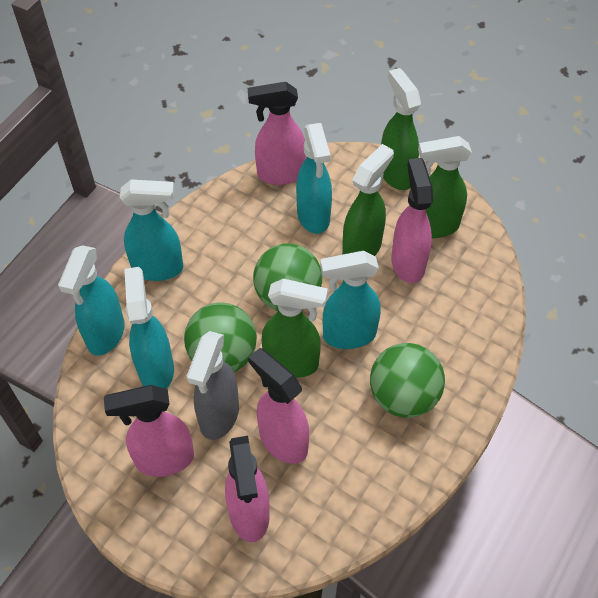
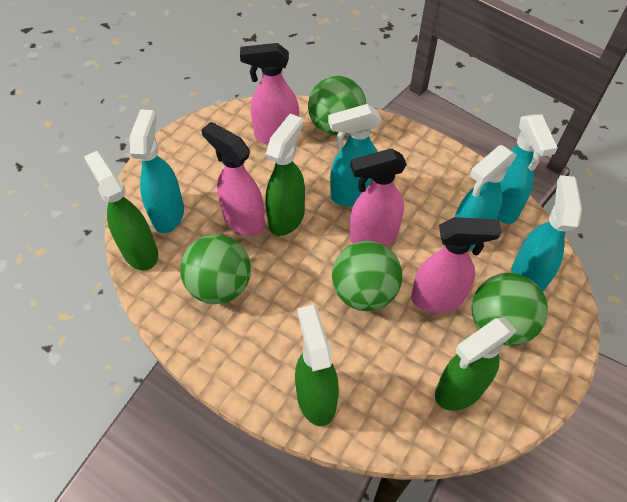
green ball: [184,303,257,372] [253,243,322,311] [370,343,445,418] = 3 -> [180,234,251,304] [308,76,366,136] [332,241,402,311] [472,273,548,346] = 4
grey spray bottle: [187,331,239,440] = 1 -> none = 0
pink spray bottle: [104,385,194,477] [225,436,270,542] [248,82,306,185] [248,348,309,464] [391,158,433,283] = 5 -> [201,122,265,236] [240,43,299,145] [350,149,407,246] [411,217,502,313] = 4

